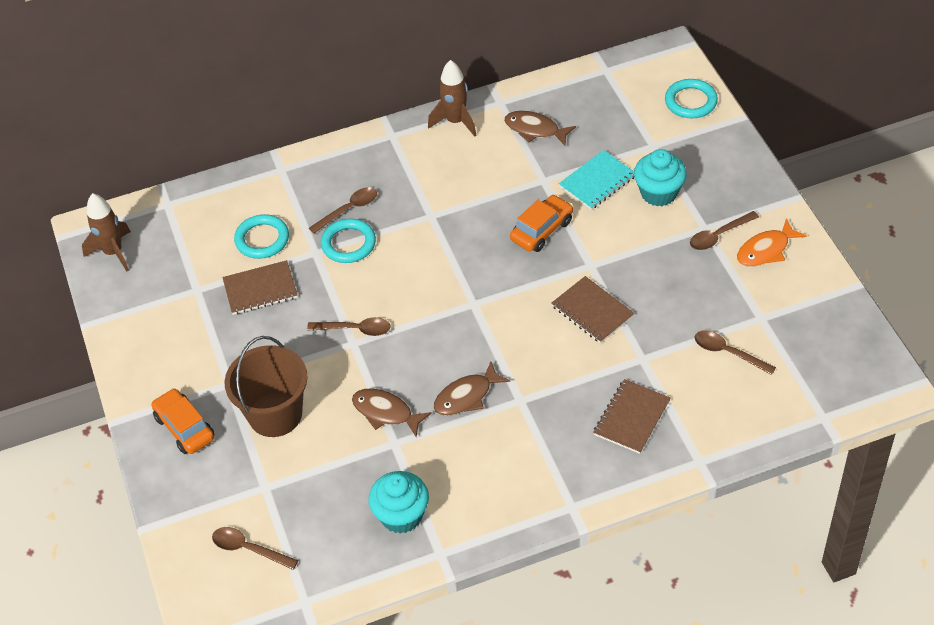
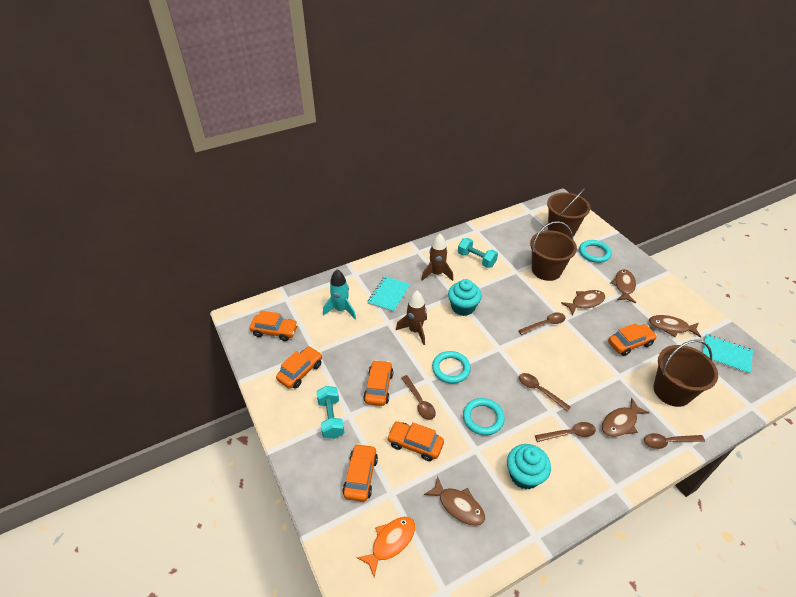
brown bucket: [225,336,308,437] = 1 -> [530,221,577,281] [547,188,591,237] [654,340,718,407] = 3
brown fish: [352,389,432,437] [433,362,510,416] [504,111,576,146] = 3 -> [424,476,485,526] [561,290,605,315] [602,398,650,437] [611,269,636,303] [649,315,701,338] = 5
brown notebook: [222,260,298,315] [551,276,635,343] [593,379,671,454] = 3 -> none = 0
orange car: [151,388,214,454] [510,194,573,252] = 2 -> [249,311,298,341] [276,346,322,389] [342,443,378,502] [363,360,393,406] [387,421,444,461] [608,323,657,356] = 6
turquoise dumbbell: none = 0 -> [316,386,345,439] [458,238,498,268] = 2
turquoise notebook: [559,150,634,210] = 1 -> [368,276,410,312] [702,334,753,374] = 2
turquoise rocket: none = 0 -> [323,269,356,319] = 1

